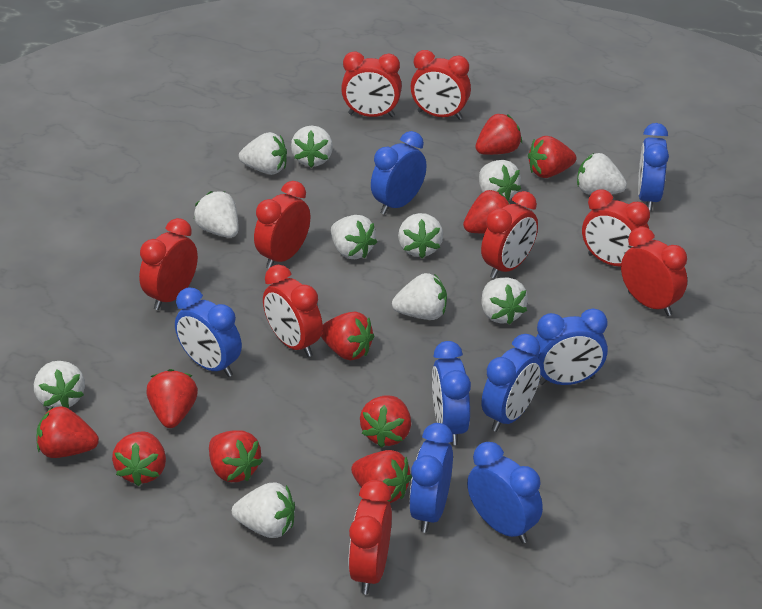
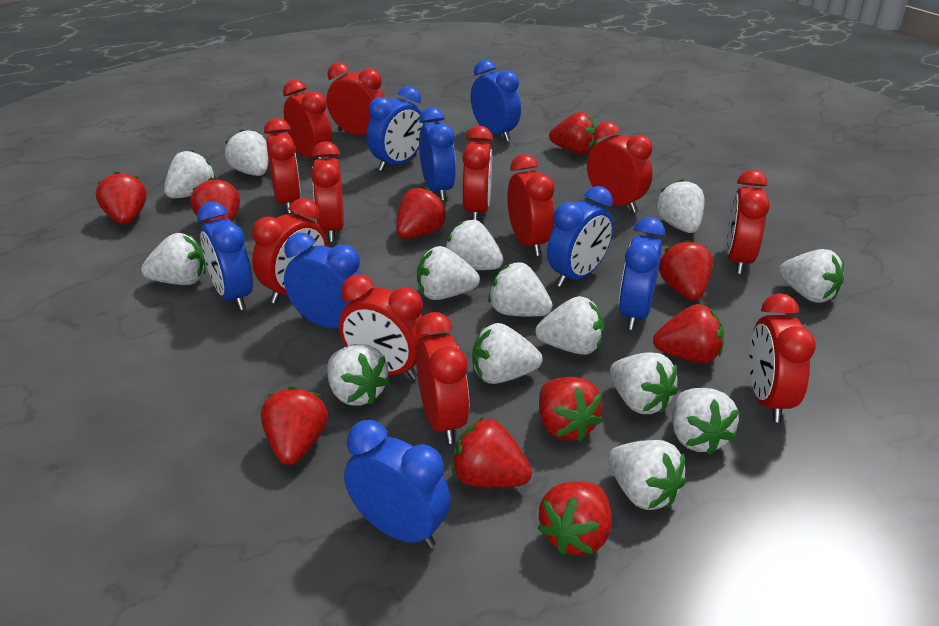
red clock: [139,218,198,310] [254,181,310,269] [263,265,323,357] [341,51,402,117] [349,480,392,594] [411,50,471,120] [481,191,538,279] [582,189,650,266] [621,227,687,316] = 9 -> [252,198,327,304] [264,118,301,214] [283,79,332,159] [311,141,344,242] [327,62,385,135] [339,274,428,380] [416,312,469,444] [462,126,493,221] [507,154,555,256] [587,121,653,213] [726,170,770,274] [749,293,816,422] = 12
white strawberry: [34,361,85,409] [194,191,239,238] [232,483,295,538] [239,132,287,175] [291,126,333,168] [331,215,377,259] [392,273,447,320] [398,213,443,258] [479,160,521,200] [481,277,528,325] [577,153,627,195] = 11 -> [141,233,206,285] [164,150,217,199] [225,129,269,176] [327,344,390,405] [417,246,480,300] [446,220,504,270] [472,323,542,384] [488,262,553,317] [535,296,604,355] [608,440,686,510] [610,352,678,414] [656,179,705,233] [672,388,739,455] [779,249,844,303] = 14

